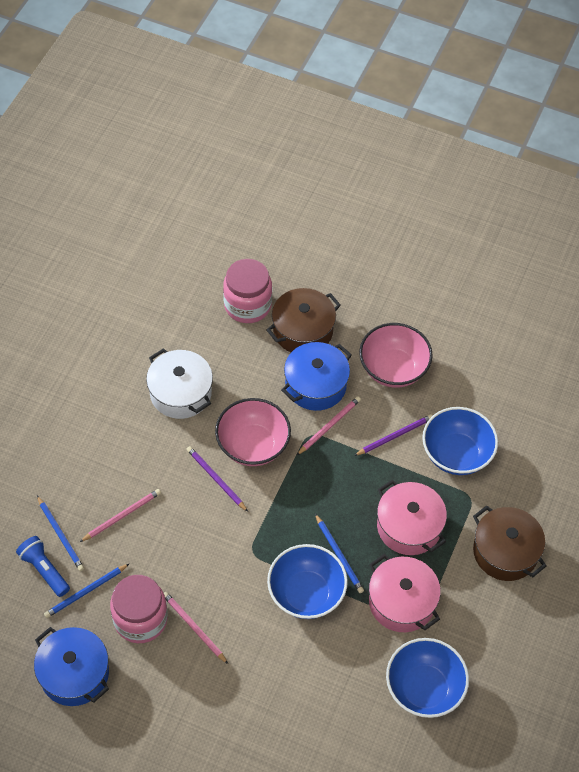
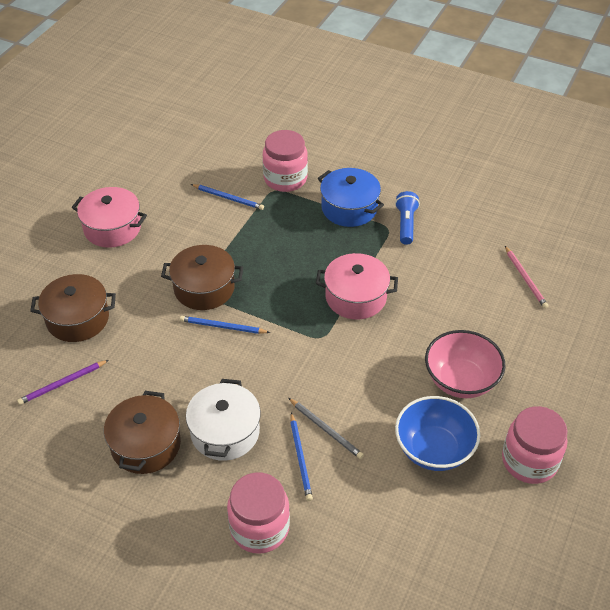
blue bowl: [267,544,348,619] [386,638,469,718] [422,407,498,475] = 3 -> [395,396,480,471] = 1
blue pot: [34,627,109,706] [281,342,352,411] = 2 -> [318,168,384,227] = 1
brown pot: [266,288,341,352] [473,505,547,581] = 2 -> [30,274,116,342] [104,391,181,474] [161,245,243,310] = 3
grey pencil: none = 0 -> [288,398,364,459] = 1
pink bowl: [215,398,291,466] [359,323,433,388] = 2 -> [425,330,505,398] = 1
pink jar: [110,575,168,643] [223,259,272,323] = 2 -> [227,473,290,554] [263,130,308,192] [502,406,568,484] = 3
pink pencil: [80,489,161,542] [164,592,228,664] [297,396,361,455] = 3 -> [505,246,548,309] = 1
purple pencil: [186,446,248,512] [354,414,432,456] = 2 -> [17,360,109,405] = 1

